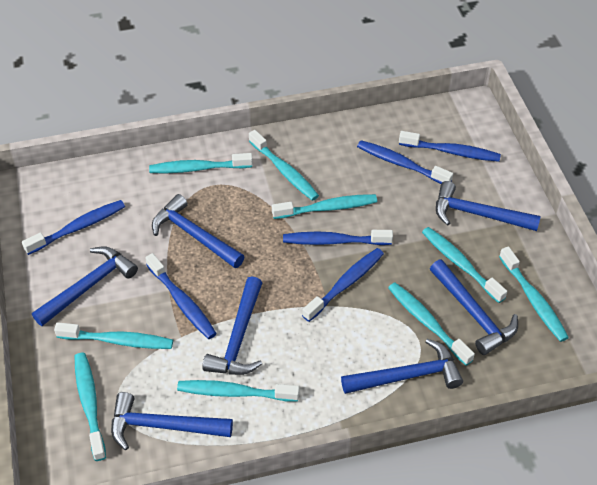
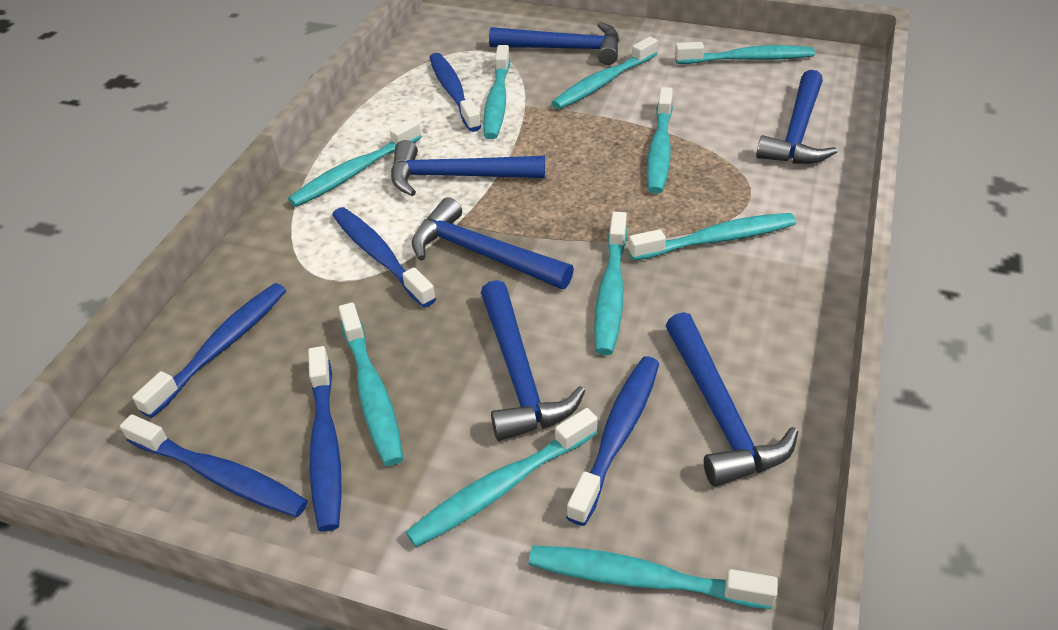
blue hammer: [32,246,138,326] [111,392,233,450] [152,194,245,268] [202,276,262,375] [341,339,463,394] [430,260,518,355] [436,181,541,231] = 7 -> [391,140,545,196] [412,197,574,289] [481,280,585,441] [489,22,619,65] [666,312,798,487] [756,70,837,164] = 6
turquoise toothbrush: [54,322,173,349] [75,353,106,461] [149,153,253,173] [177,380,299,402] [249,130,319,201] [272,194,377,219] [388,283,475,366] [422,227,507,303] [499,246,569,342] = 9 -> [288,118,422,207] [339,302,403,466] [406,408,598,547] [483,45,510,139] [529,546,778,609] [552,37,658,109] [594,212,627,355] [628,213,796,261] [647,87,673,194] [675,42,815,64] = 10

